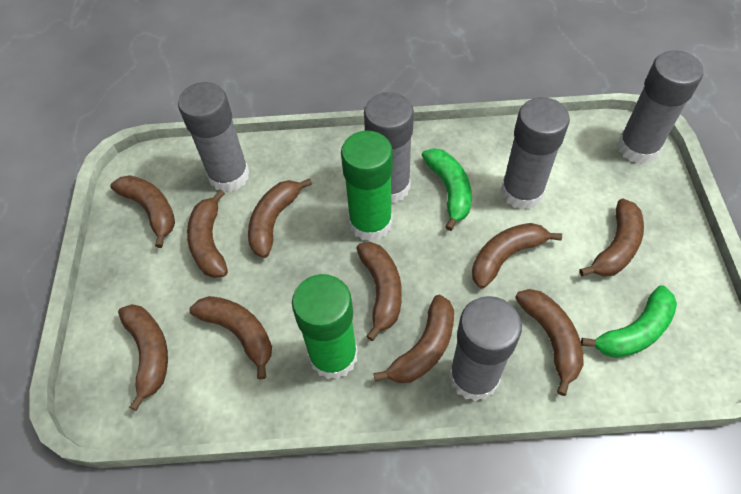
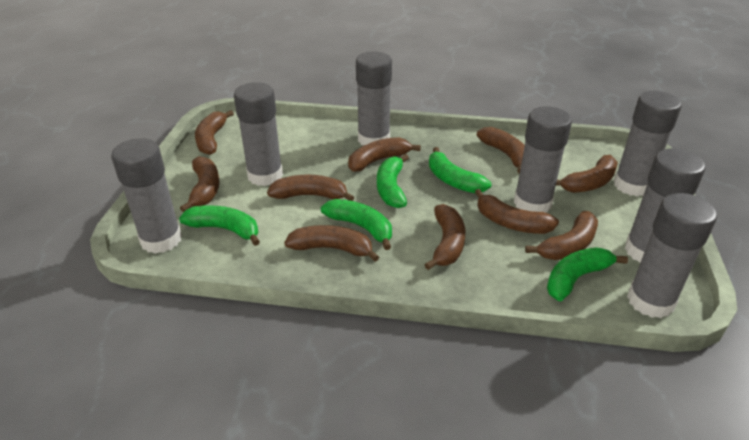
green banana: [422,148,472,231] [581,285,677,358] = 2 -> [179,205,260,246] [321,199,392,250] [377,154,409,208] [429,147,491,193] [547,248,628,301] = 5
green glue stick: [292,274,358,379] [341,131,393,241] = 2 -> none = 0
grey glue stick: [178,82,249,192] [364,92,414,203] [449,296,522,401] [501,97,570,210] [617,50,703,164] = 5 -> [111,138,182,254] [234,82,283,186] [356,51,392,145] [514,106,572,213] [614,91,682,197] [625,149,705,263] [627,193,717,318] = 7

